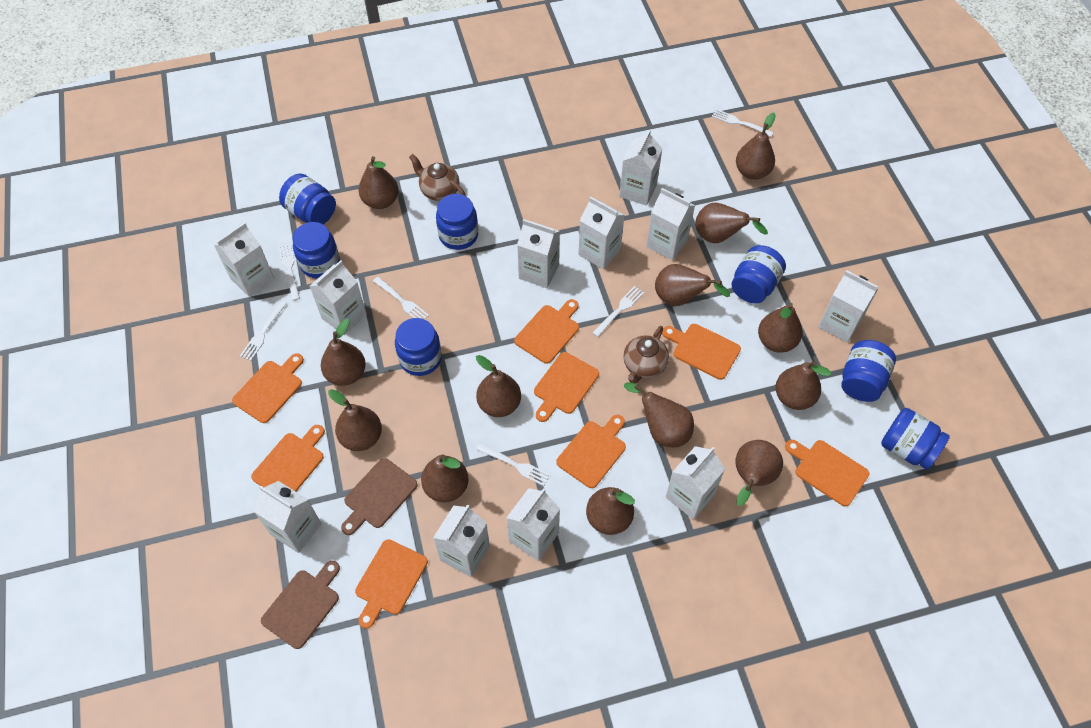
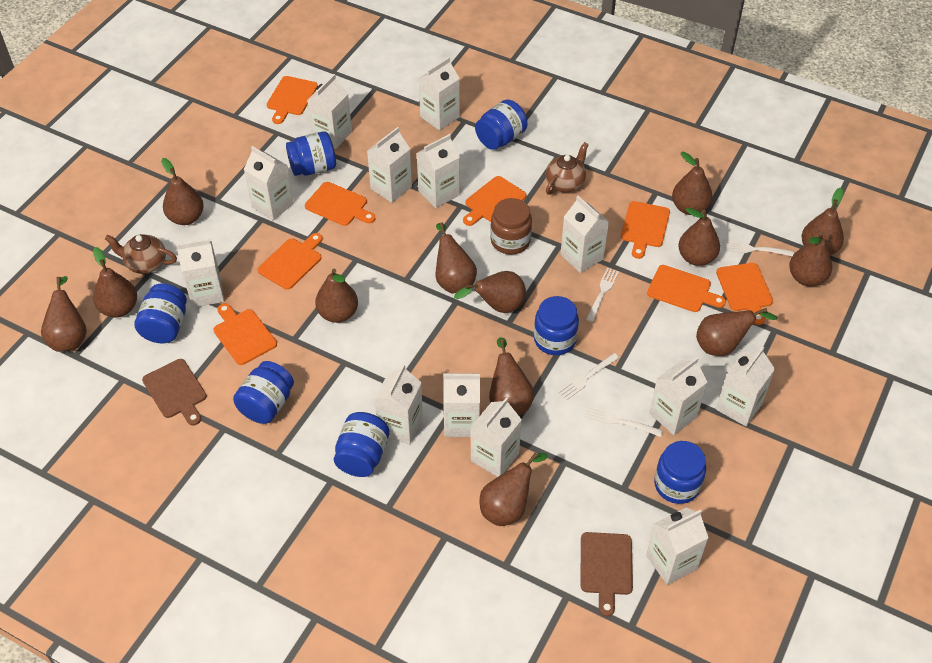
brown jar: none = 0 -> [490,198,532,255] = 1
white carton: [214,222,274,297] [253,481,321,553] [310,260,367,335] [433,505,490,577] [506,488,560,561] [517,219,560,288] [578,196,625,269] [619,130,663,206] [646,188,695,260] [665,446,725,519] [818,270,879,342] = 11 -> [176,238,224,308] [244,146,294,221] [307,74,352,149] [367,127,412,203] [375,364,423,444] [417,134,460,208] [418,57,460,131] [443,373,480,437] [471,397,522,477] [560,196,609,273] [646,507,709,585] [649,357,707,435] [716,346,775,426] = 13
white fork: [240,301,287,361] [278,244,300,301] [373,277,429,319] [476,443,550,486] [592,286,644,337] [712,109,774,137] = 6 -> [558,353,619,400] [585,406,663,437] [586,268,619,322] [723,241,794,256] = 4

